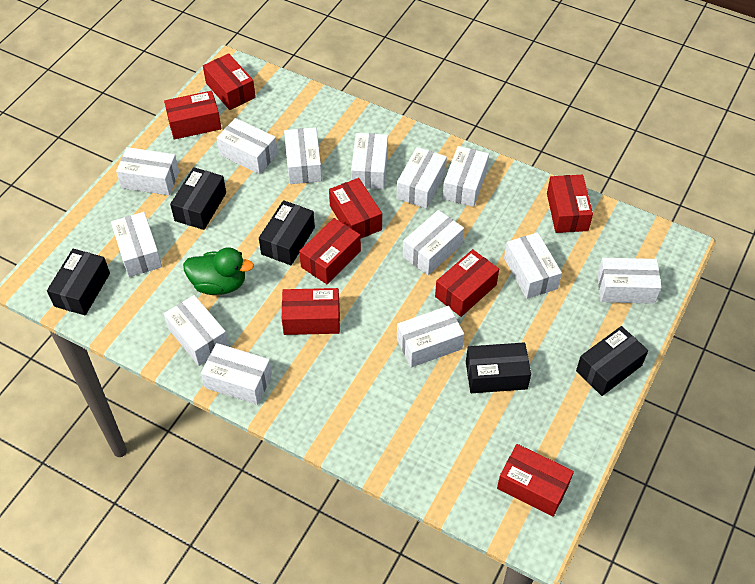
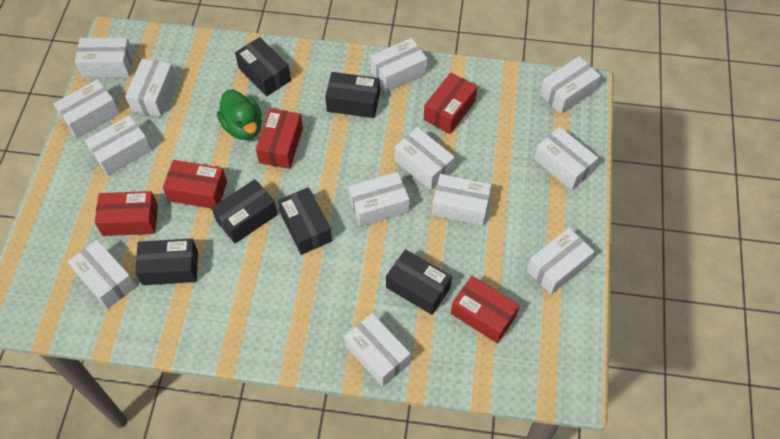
black box: [47,249,110,315] [170,167,226,230] [259,200,315,265] [466,342,531,393] [576,326,648,396] = 5 -> [135,238,198,285] [212,179,278,243] [235,37,291,96] [277,187,332,255] [325,72,380,118] [386,249,452,315] = 6
red box: [164,91,221,140] [203,53,256,110] [282,288,340,335] [299,218,361,284] [329,178,382,238] [435,249,499,317] [497,444,574,517] [547,175,593,233] = 8 -> [95,191,158,236] [163,160,227,209] [256,108,303,169] [424,73,477,134] [451,276,520,343] = 5

